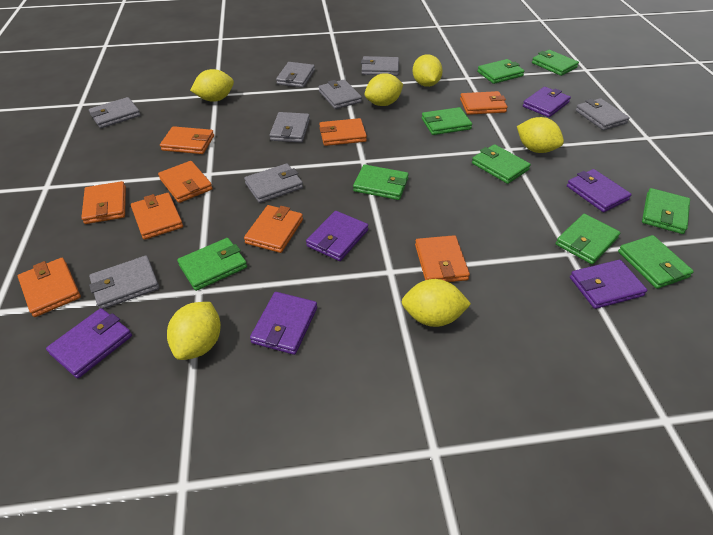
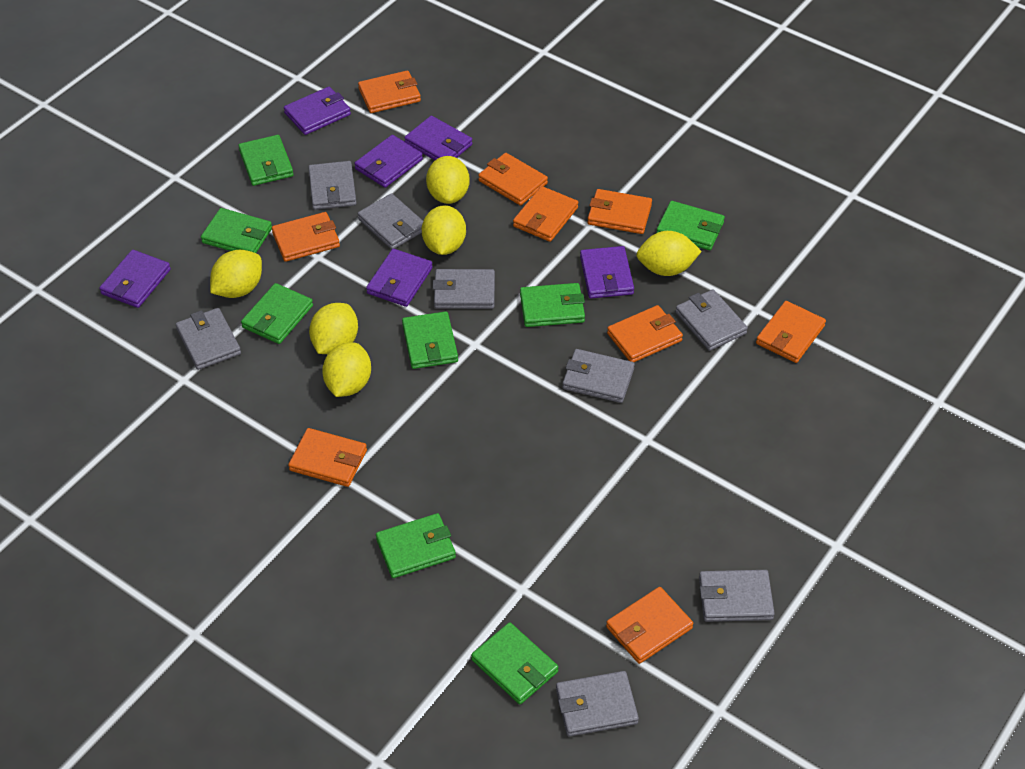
green wallet: [177,238,247,291] [353,164,409,200] [422,107,472,135] [472,144,531,184] [477,59,525,84] [532,50,579,76] [556,214,620,264] [618,235,694,289] [642,188,690,234] = 9 -> [201,208,272,253] [238,135,294,186] [241,283,313,344] [376,513,456,578] [402,311,458,369] [471,622,559,704] [520,283,585,327] [656,201,725,250] = 8

